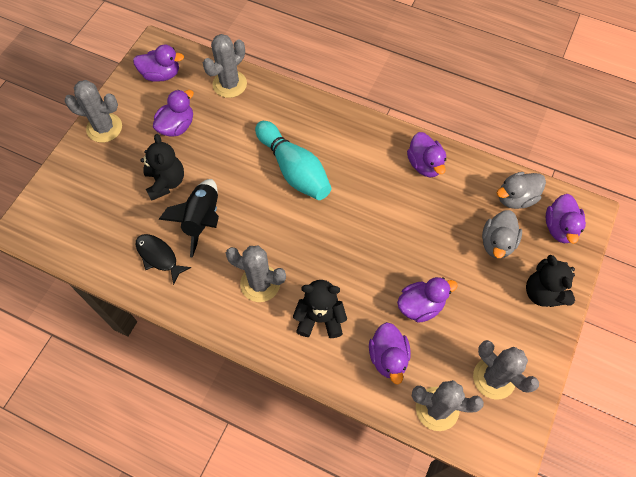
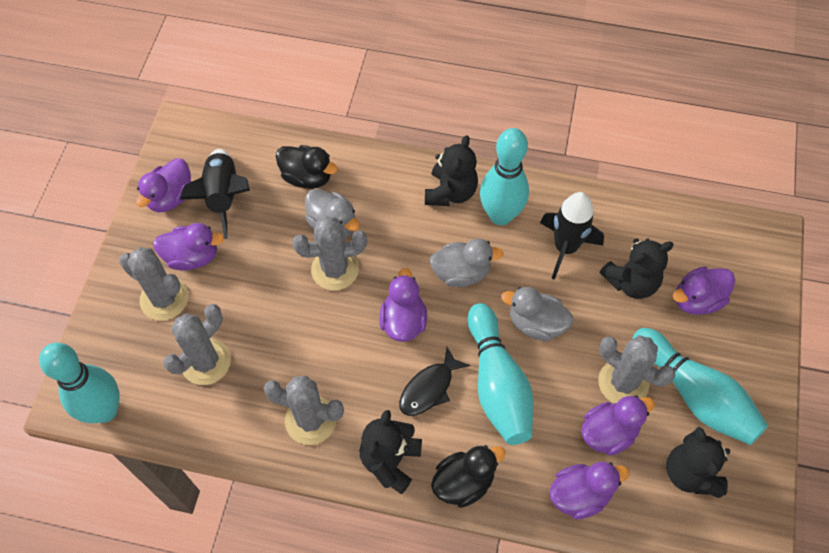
black duck: none = 0 -> [276,145,338,189] [431,445,506,508] = 2
black rocket: [158,179,219,258] = 1 -> [180,149,250,239] [540,192,604,280] = 2
black teddy bear: [140,134,184,201] [293,280,347,338] [526,255,575,307] = 3 -> [360,410,422,494] [425,135,478,206] [600,238,674,299] [666,427,730,498] = 4
grey duck: [482,210,522,259] [497,172,546,209] = 2 -> [305,189,360,238] [429,238,504,287] [501,287,573,341] = 3
turquoise bowling pin: [255,121,331,200] = 1 -> [39,343,120,423] [467,303,533,445] [480,128,529,225] [632,328,768,445] = 4

